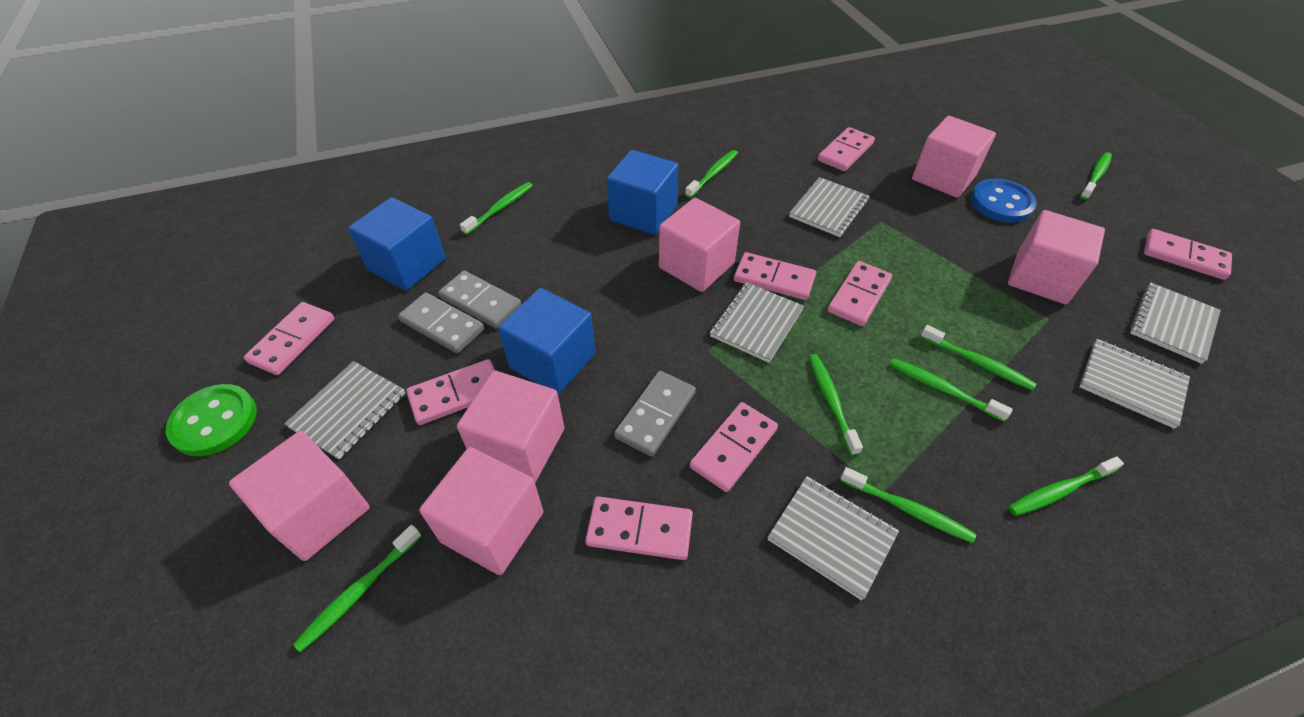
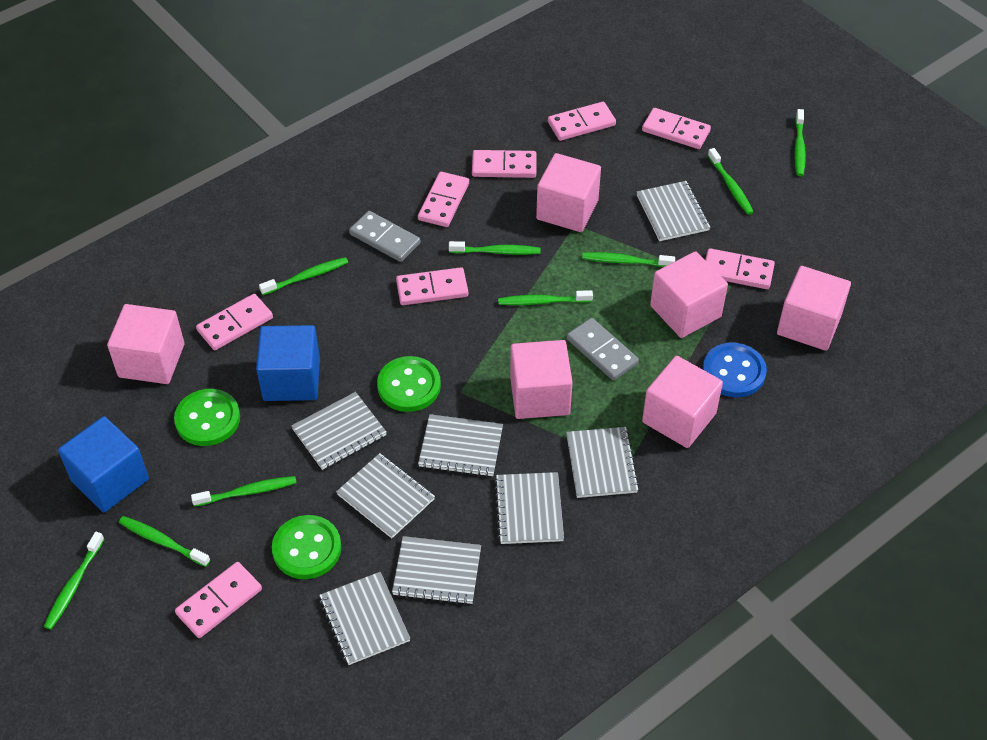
blue cube: [348,197,446,291] [498,288,596,394] [607,150,678,235] = 3 -> [58,416,149,512] [256,325,320,401] = 2
green button: [166,384,257,456] = 1 -> [174,389,240,446] [272,515,341,579] [377,356,441,412] = 3
grey domino: [398,292,484,353] [438,271,521,329] [614,371,696,457] = 3 -> [349,211,420,262] [567,318,639,381] = 2
grey notebook: [284,361,405,459] [710,282,804,363] [768,476,899,600] [789,177,870,237] [1079,339,1190,429] [1130,282,1221,364] = 6 -> [291,392,387,470] [319,572,410,665] [336,453,435,538] [392,536,481,605] [418,414,503,477] [494,472,564,544] [566,427,639,498] [637,181,710,241] = 8

